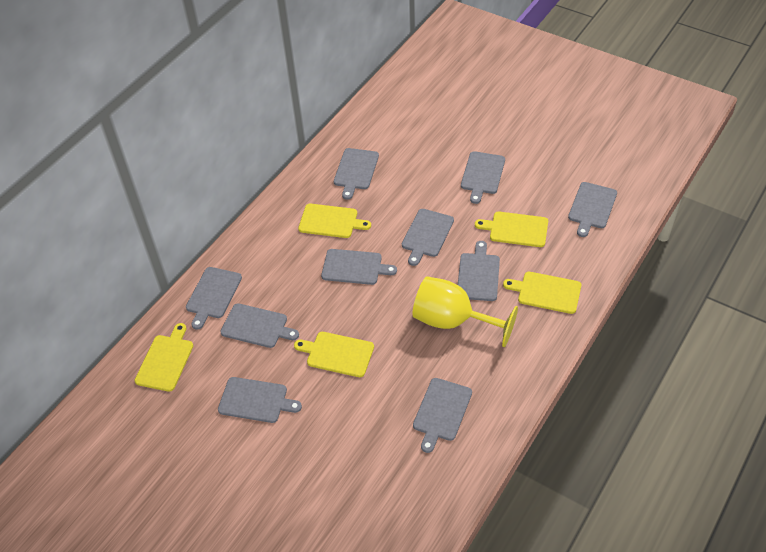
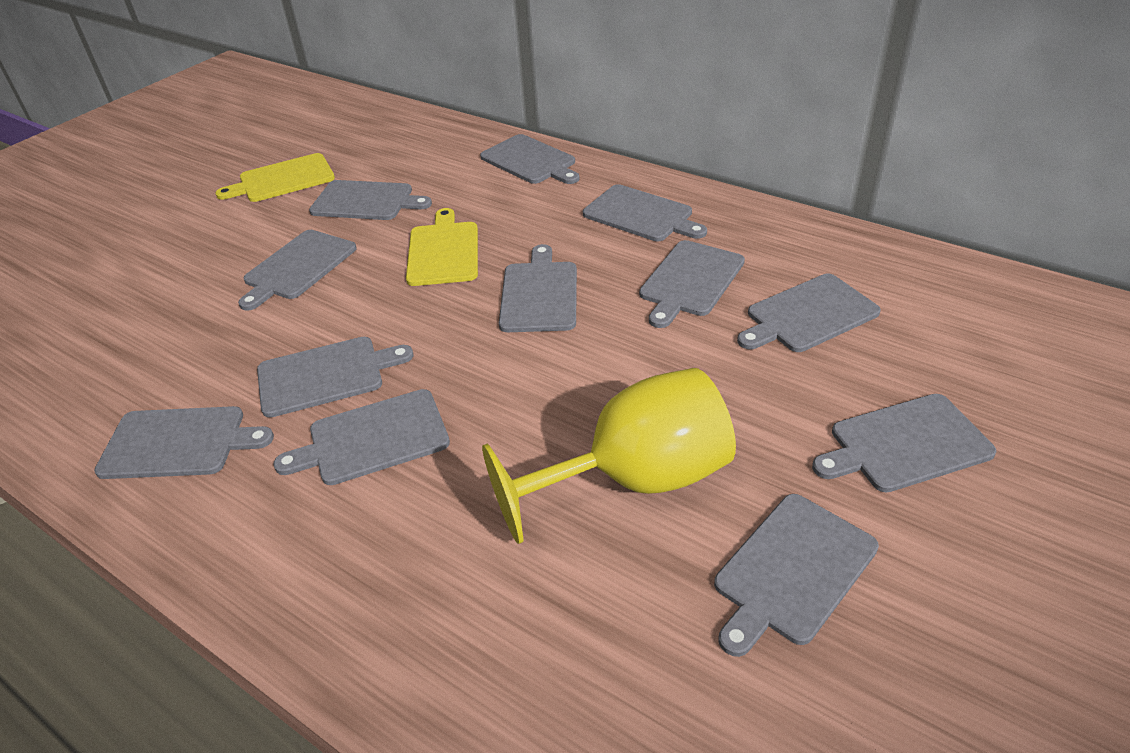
grey cutting board: [186,267,242,330] [218,377,302,423] [220,303,299,348] [321,249,397,285] [334,148,379,200] [402,209,454,266] [413,378,472,453] [458,241,500,301] [461,151,505,204] [568,182,617,237] = 10 -> [94,406,274,479] [238,230,357,311] [257,337,413,418] [274,389,450,485] [309,180,432,220] [480,134,580,184] [499,244,577,332] [583,184,707,241] [639,240,745,328] [714,494,879,657] [737,274,881,352] [812,394,996,493] = 12
yellow cutting board: [134,323,193,392] [294,332,374,377] [298,204,371,238] [475,212,548,247] [503,272,581,314] = 5 -> [215,153,335,202] [406,208,478,286] = 2

